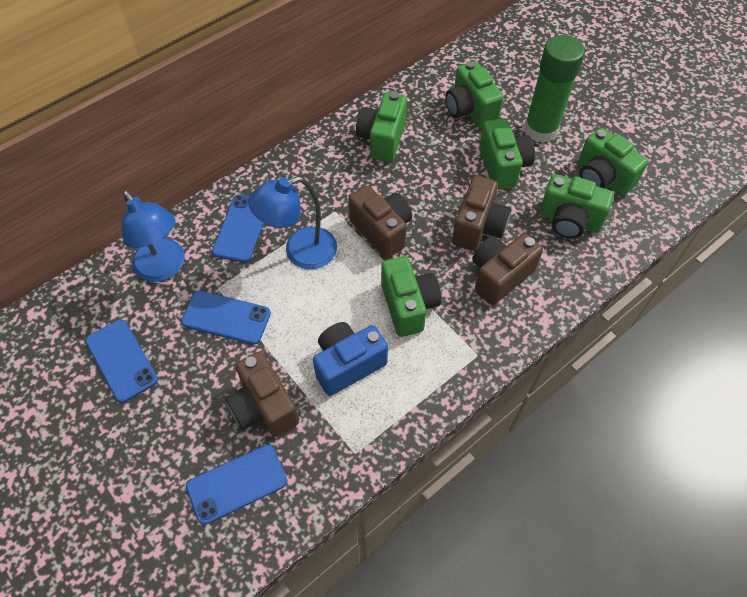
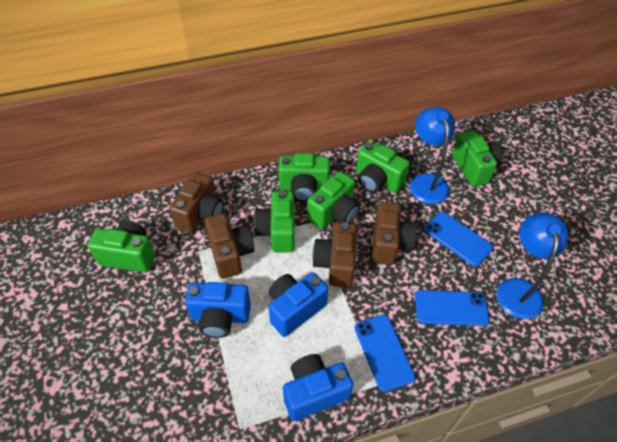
blue camera: [313,322,388,396] = 1 -> [185,282,251,338] [268,273,328,337] [283,354,353,421] = 3
blue phone: [85,319,158,403] [181,290,271,345] [186,444,287,525] [212,194,264,263] = 4 -> [354,315,416,392] [415,290,490,326] [424,212,493,267] = 3
green glue stick: [524,35,585,143] = 1 -> none = 0

